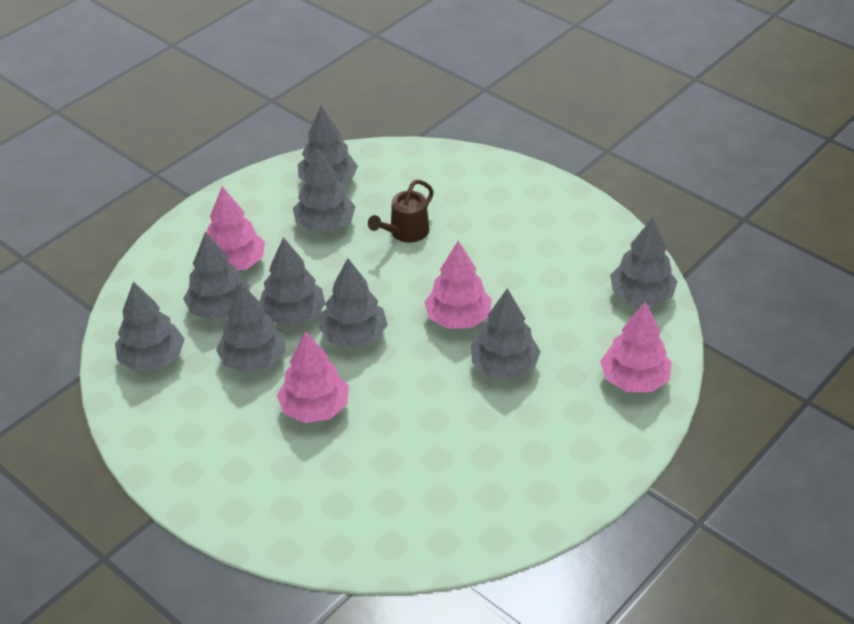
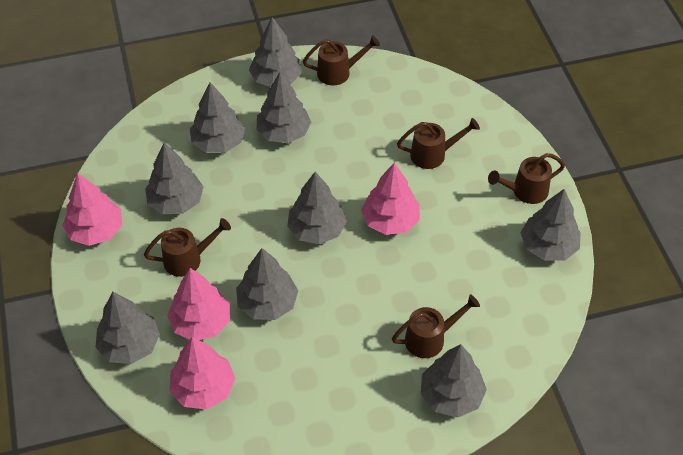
brown watering can: [368,180,434,243] = 1 -> [144,218,231,277] [303,35,380,86] [392,294,480,358] [397,118,480,169] [488,153,565,204] = 5

